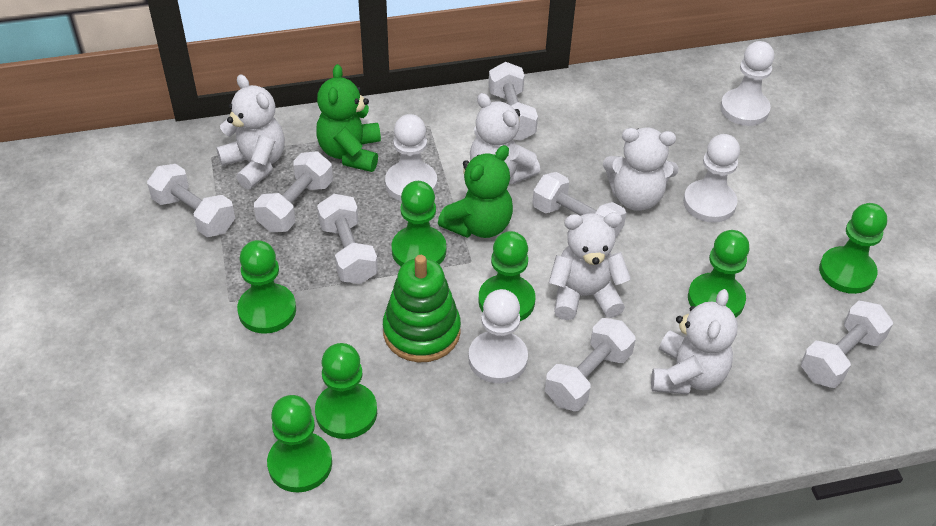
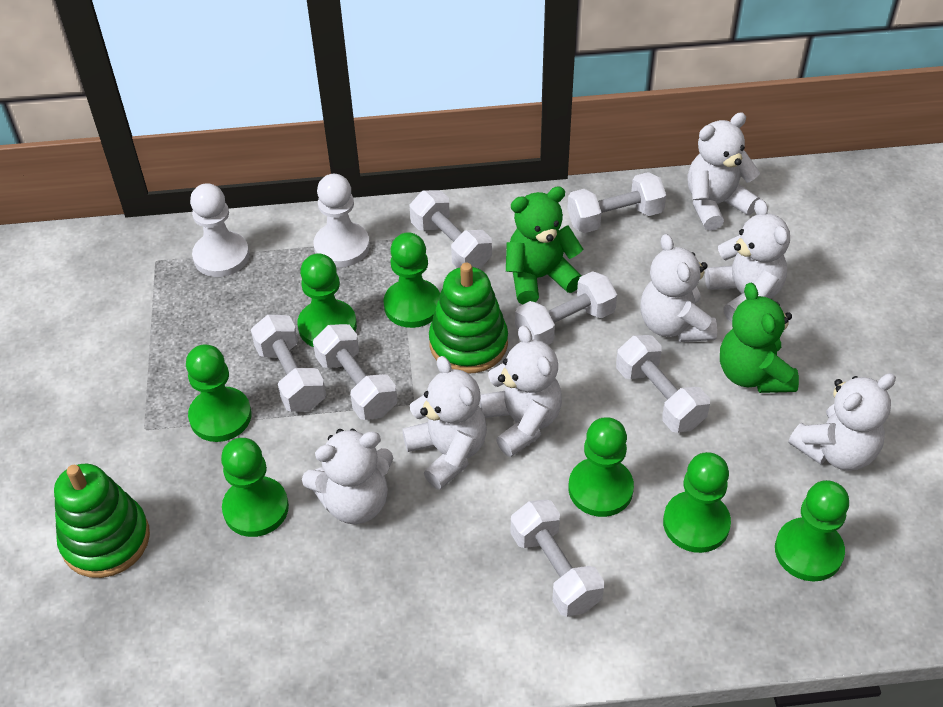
green stacking toy: [383,255,461,362] = 1 -> [54,464,150,578] [429,263,508,373] = 2
white pawn: [385,114,437,201] [468,289,528,384] [683,134,740,223] [720,41,774,126] = 4 -> [190,183,249,277] [313,174,370,267] = 2
white teddy bear: [216,74,285,190] [470,93,540,184] [549,212,631,320] [603,127,679,211] [651,289,738,395] = 5 -> [302,429,393,524] [402,356,487,490] [480,325,562,457] [640,234,717,342] [687,112,760,231] [705,199,790,323] [788,373,896,471] = 7

